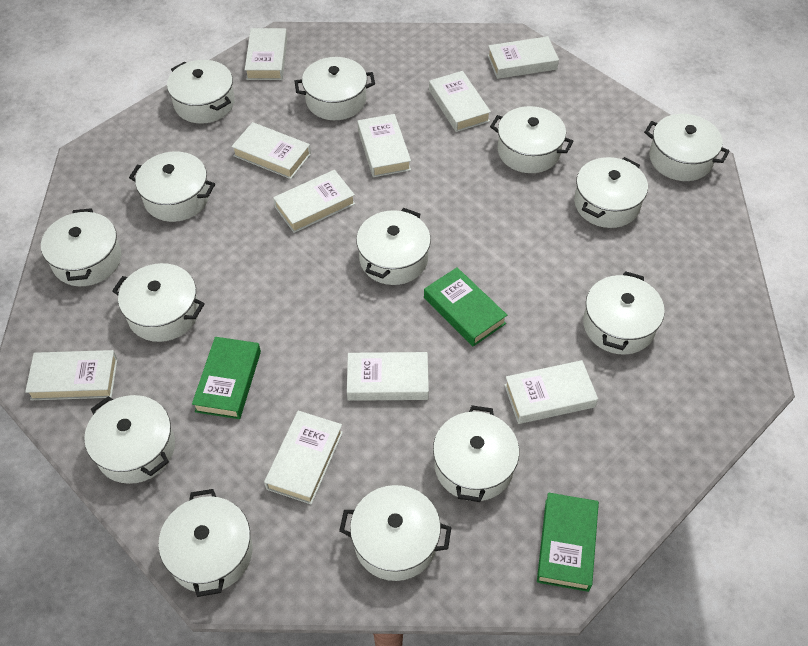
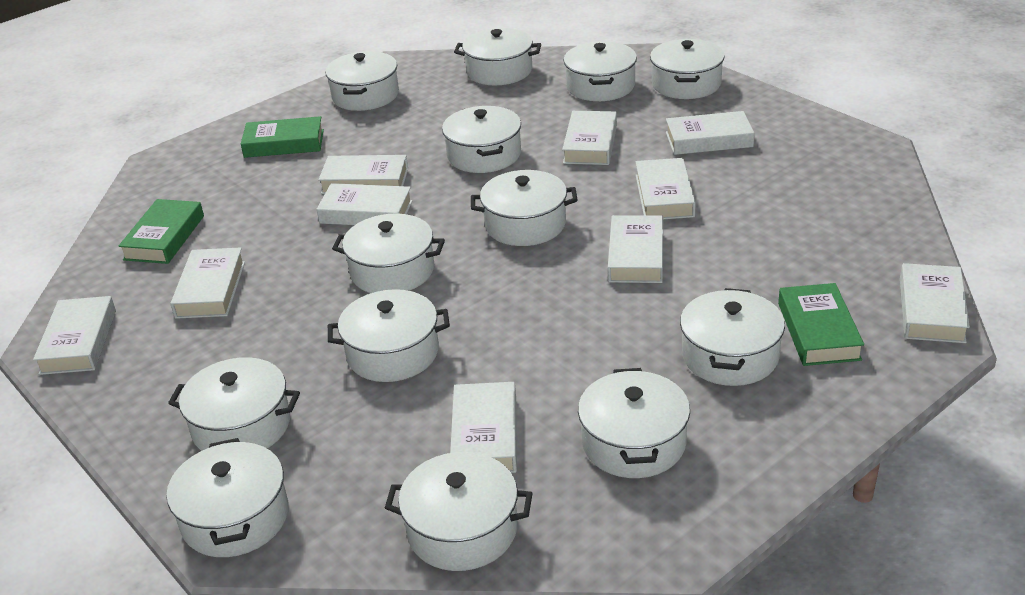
white pot: [41,208,121,286] [84,395,175,484] [112,263,205,342] [129,152,215,222] [158,489,252,597] [167,60,235,124] [295,57,375,120] [339,485,451,581] [356,208,431,285] [433,405,519,502] [490,106,574,173] [574,157,648,228] [583,271,665,355] [644,114,730,181] = 14 -> [166,438,289,557] [168,357,300,451] [325,51,399,111] [328,289,450,382] [332,214,445,293] [385,452,533,571] [442,106,521,173] [454,28,541,85] [471,170,577,246] [563,41,637,101] [578,368,690,478] [650,39,725,99] [680,288,785,386] = 13

